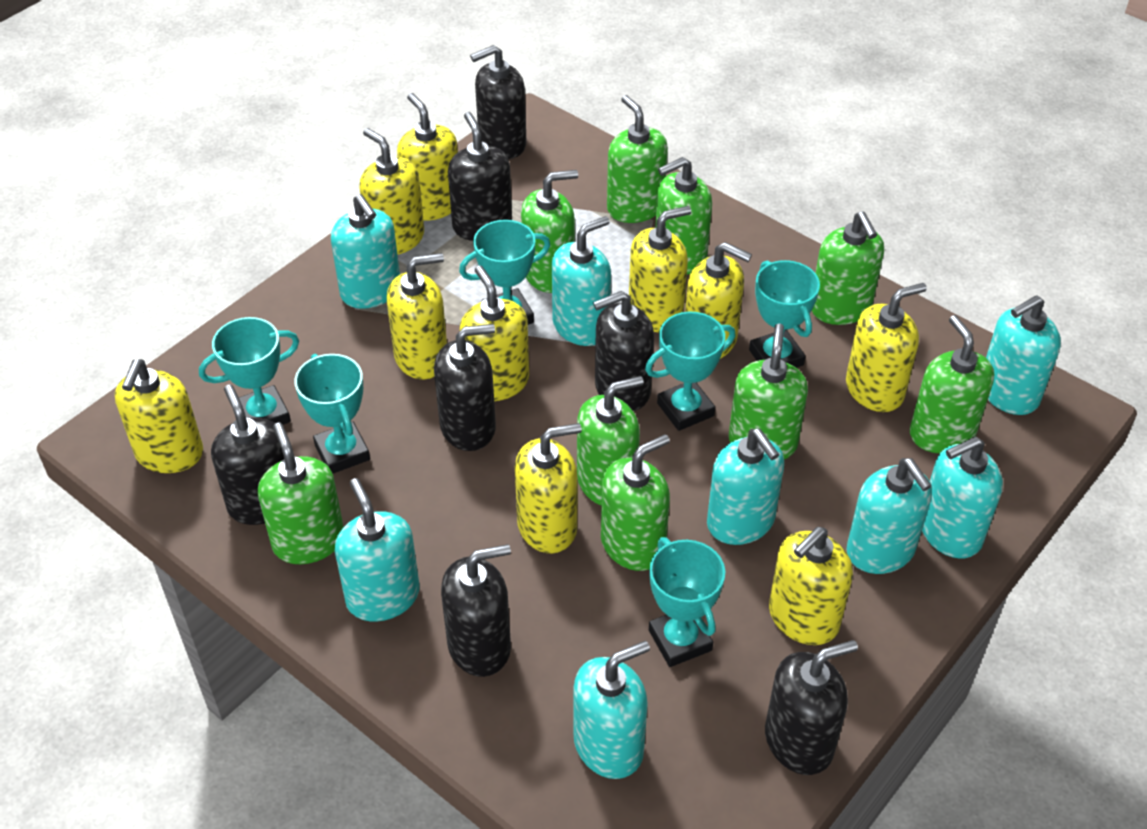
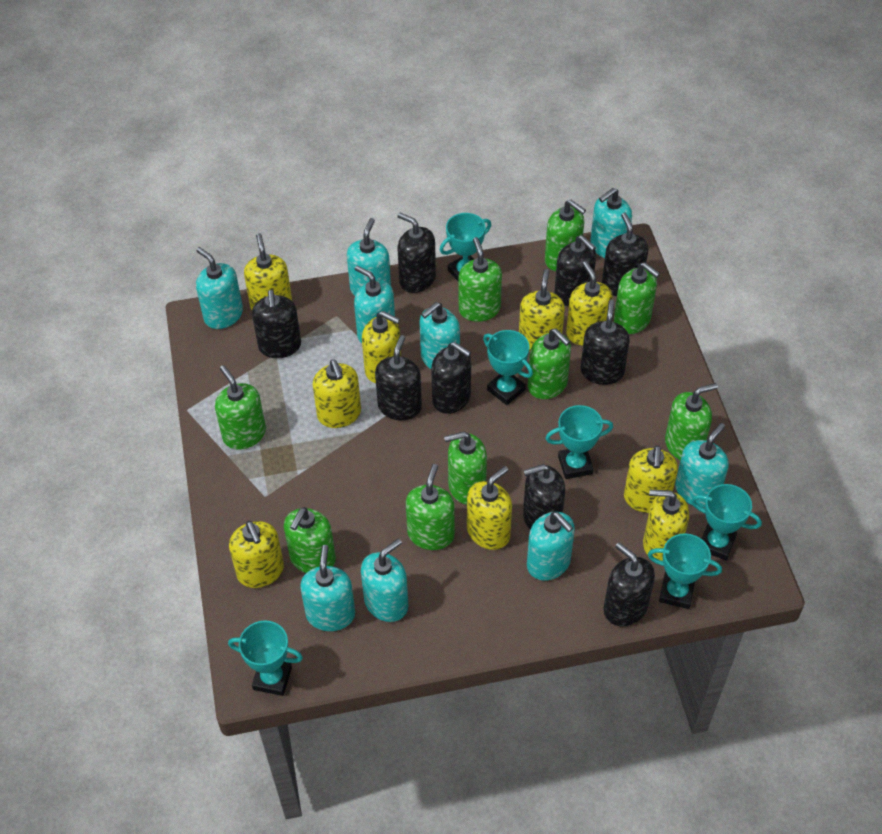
black soap dispenser: [211,385,284,525] [434,324,496,451] [441,544,511,677] [448,112,512,241] [470,45,526,159] [593,291,654,411] [765,640,858,775] = 7 -> [252,290,301,358] [375,335,422,420] [397,213,436,293] [431,342,471,414] [523,464,565,530] [554,235,596,306] [581,299,630,385] [602,213,648,296] [603,543,655,626] = 9
turquoise soap dispenser: [331,194,400,309] [335,478,420,622] [552,216,611,346] [574,641,650,779] [707,429,784,545] [847,458,932,574] [922,436,1003,558] [986,295,1061,415] = 8 -> [196,247,243,329] [300,545,355,631] [347,218,391,296] [354,265,395,343] [361,538,409,622] [419,302,460,369] [527,512,575,581] [590,188,632,258] [675,423,729,508] = 9
yellow soap dispenser: [115,359,203,473] [359,128,424,255] [387,253,447,379] [397,93,458,221] [460,265,529,401] [515,423,582,553] [629,206,691,332] [685,242,752,359] [769,527,853,645] [846,283,927,412] = 10 -> [229,521,284,588] [244,233,292,310] [313,359,361,428] [362,311,401,383] [467,466,512,550] [519,269,565,351] [566,261,613,345] [624,445,678,513] [643,490,689,561] = 9

